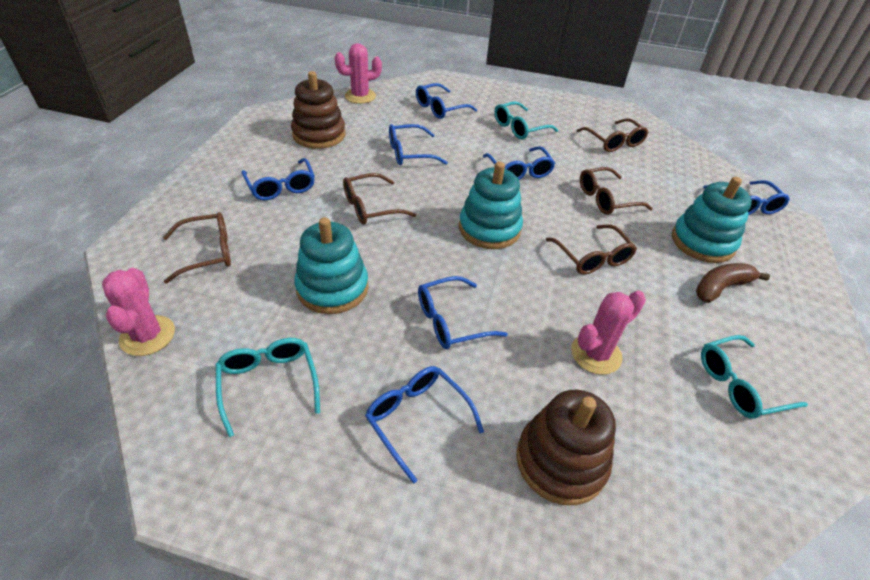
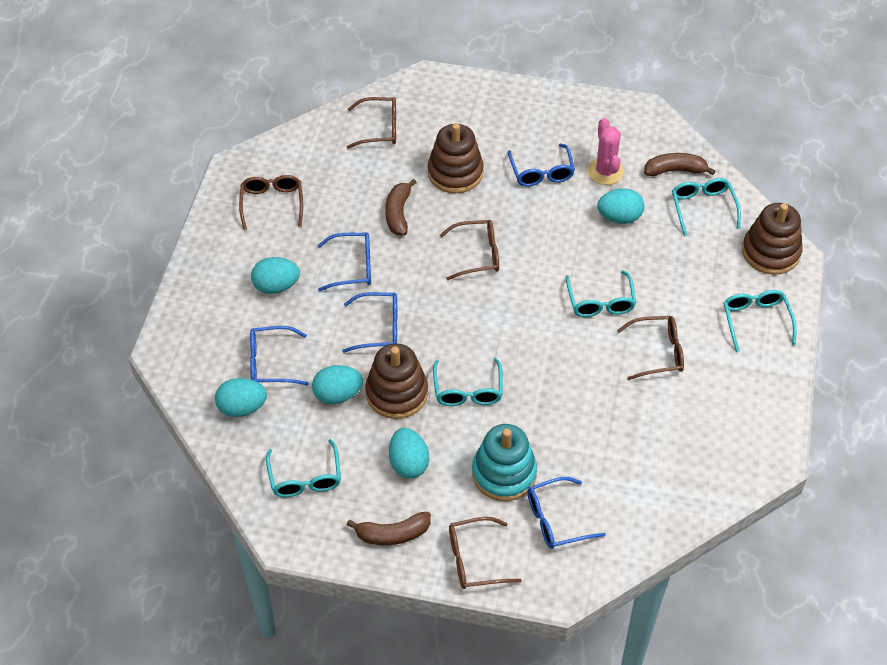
blue glasses: [242,158,315,200] [365,366,484,484] [389,124,448,165] [416,83,477,119] [418,276,508,349] [483,146,556,180] [703,180,790,215] = 7 -> [250,326,309,385] [317,233,371,291] [342,292,397,353] [508,143,575,187] [527,477,606,549] = 5
brown banana: [696,263,770,303] = 1 -> [347,512,431,545] [385,179,417,235] [644,153,715,176] = 3
brown stacking toy: [291,71,345,149] [516,390,616,505] = 2 -> [365,343,428,419] [428,123,484,193] [742,203,803,275] = 3
pink cactus: [102,268,175,356] [334,43,382,104] [571,291,646,375] = 3 -> [587,118,624,185] = 1
turquoise egg: none = 0 -> [215,378,267,417] [251,257,300,294] [312,365,363,404] [389,428,429,478] [597,188,644,224] = 5
turquoise glasses: [216,338,320,437] [494,101,558,139] [701,335,808,419] = 3 -> [266,439,341,498] [433,358,503,406] [566,270,636,317] [672,178,741,236] [723,290,797,352] = 5
turquoise stacking toy: [294,217,369,314] [459,162,523,249] [672,177,752,263] = 3 -> [472,424,537,501] = 1

